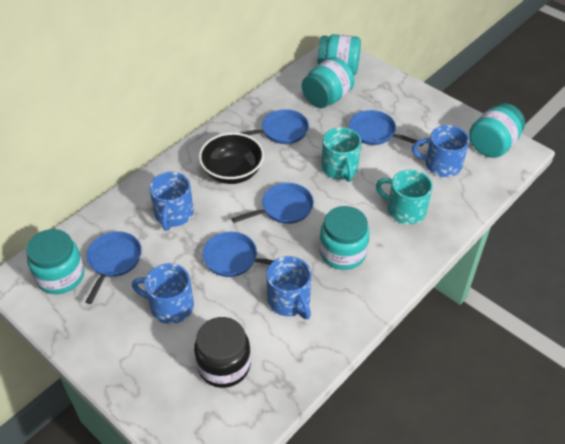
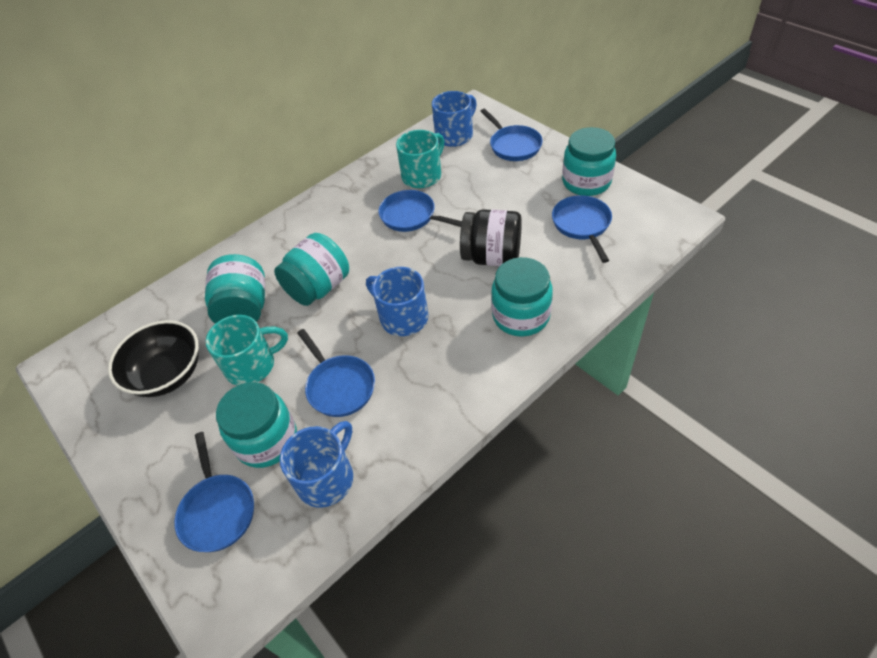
blue mug: [132,263,194,324] [149,172,194,231] [267,256,311,320] [412,125,469,177] = 4 -> [280,421,353,508] [366,267,429,336] [432,91,477,147] = 3

